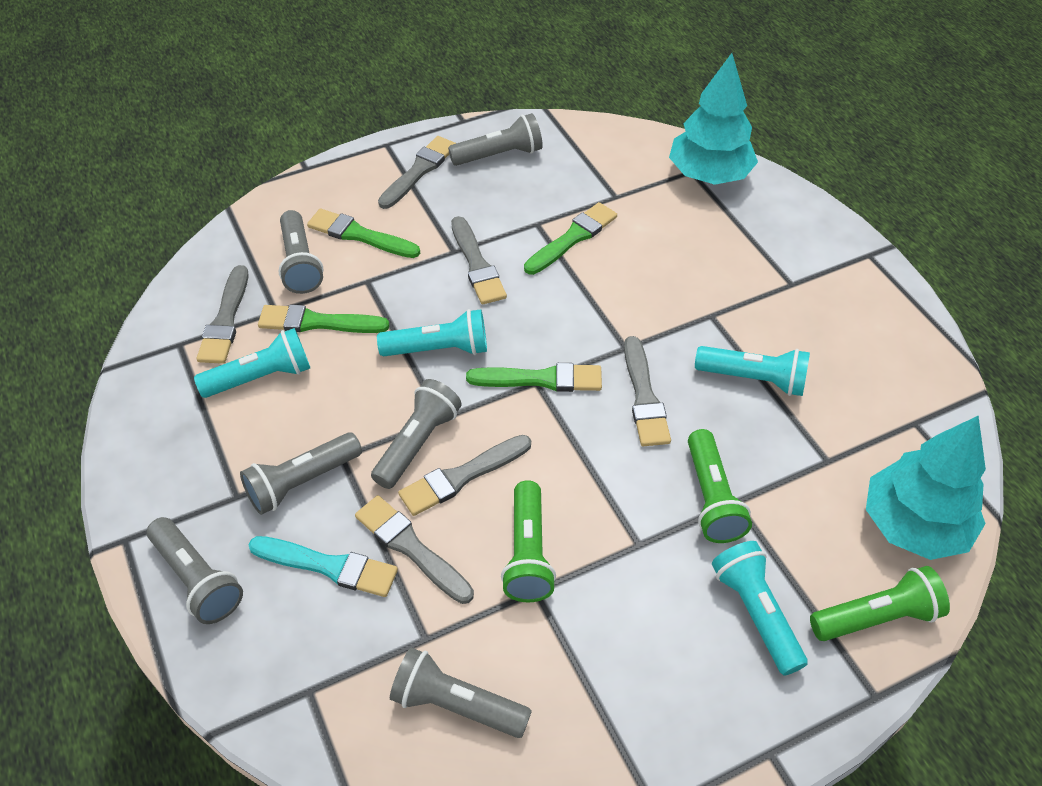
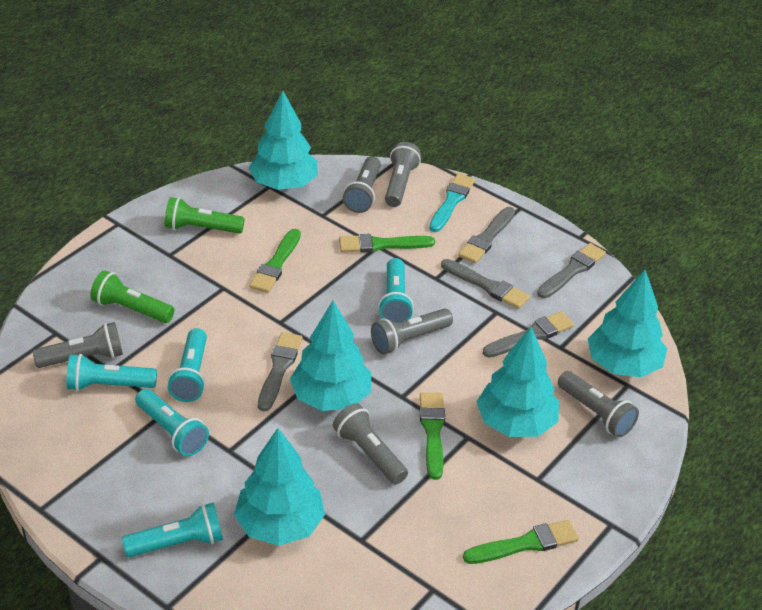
green flashlight: [501,480,556,602] [688,429,752,543] [810,566,950,641] = 3 -> [90,270,174,323] [165,197,245,234] = 2
grey brush: [196,265,248,364] [355,495,474,604] [378,136,456,209] [398,435,531,516] [451,216,507,305] [624,336,671,446] = 6 -> [258,332,303,412] [441,259,530,309] [458,207,515,263] [483,311,574,358] [537,243,606,298] = 5
turquoise flashlight: [194,328,310,398] [377,309,487,356] [695,346,810,396] [712,541,808,676] = 4 -> [66,354,157,391] [122,502,223,557] [135,389,209,456] [168,328,207,402] [378,258,414,323] = 5
turquoise tree: [669,53,758,185] [866,416,986,560] = 2 -> [234,428,325,546] [248,91,318,190] [290,301,372,411] [476,327,559,437] [588,270,667,377] = 5

